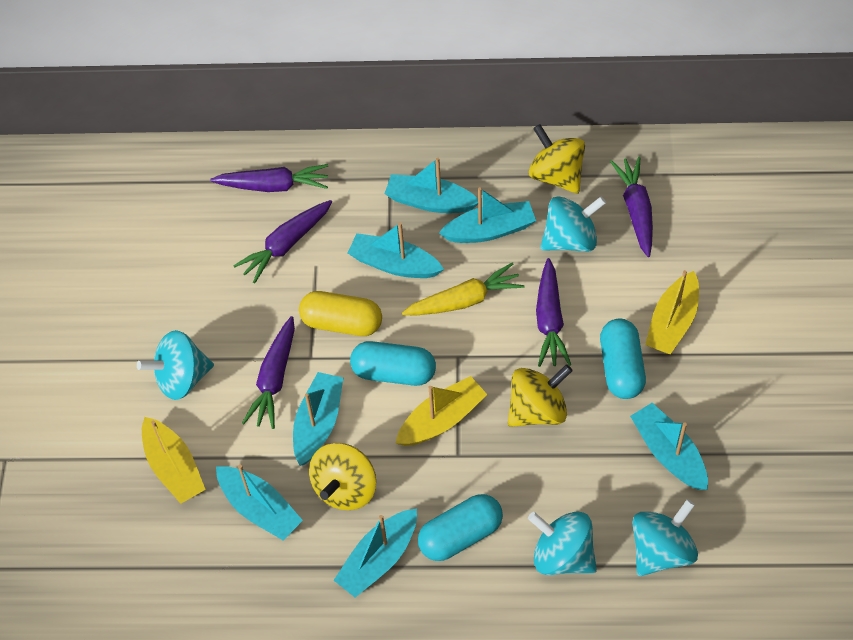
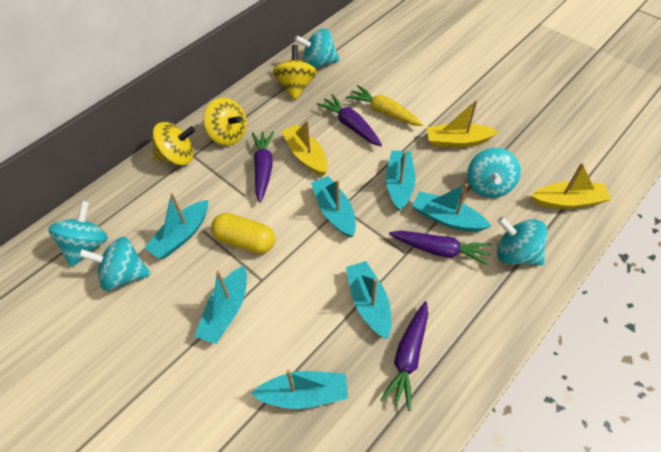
purple carrot: [210,164,328,192] [233,200,332,284] [242,316,295,429] [536,258,571,367] [610,157,653,257] = 5 -> [252,131,274,202] [317,94,382,146] [380,301,428,411] [389,230,492,266] = 4
turquoise capsule: [350,341,436,386] [418,494,503,561] [600,319,646,399] = 3 -> none = 0
turquoise spinning top: [137,330,214,400] [528,512,597,575] [540,196,606,252] [632,499,698,576] = 4 -> [48,201,108,267] [79,237,151,291] [295,28,340,69] [467,148,521,198] [497,216,548,265] = 5

